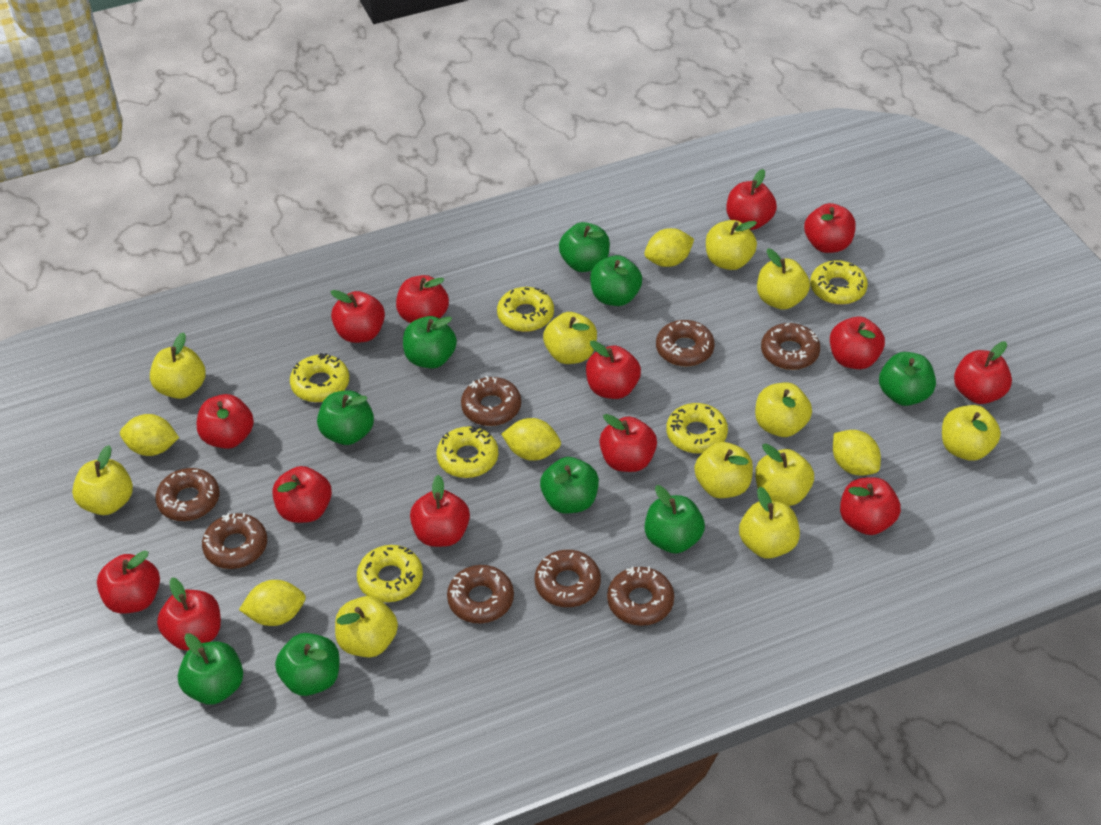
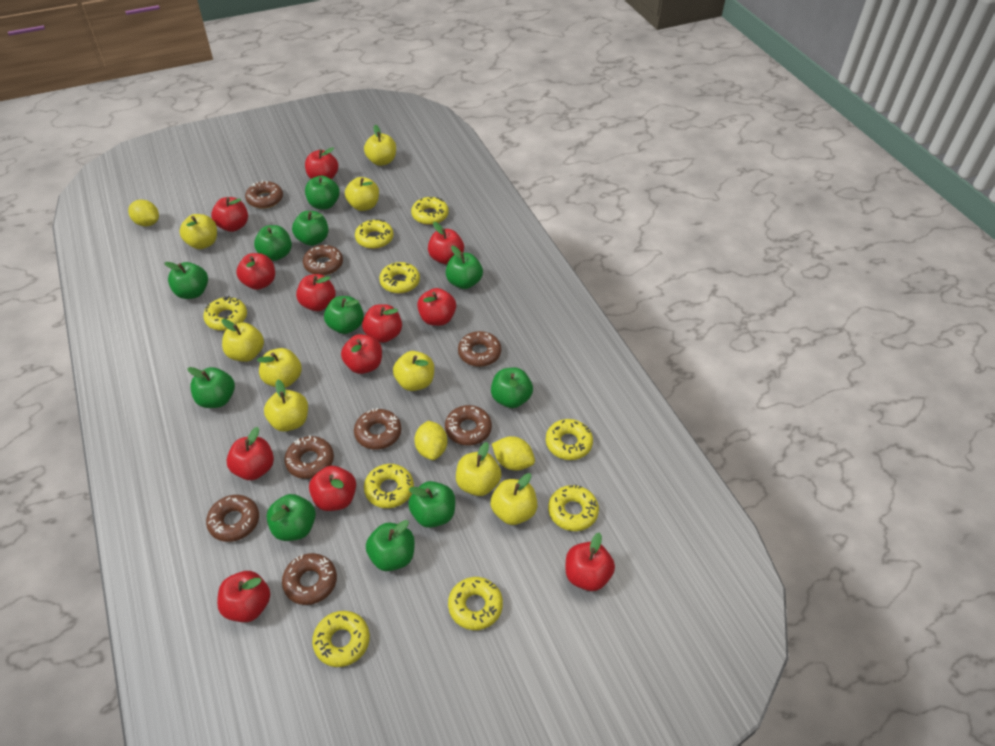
green apple: [178,633,243,705] [275,633,340,696] [317,390,374,445] [403,316,457,368] [540,457,599,513] [559,222,610,272] [590,255,642,306] [645,485,705,554] [879,352,936,406] = 9 -> [164,262,208,299] [187,367,235,408] [254,225,292,261] [267,494,316,541] [292,211,328,246] [305,176,340,209] [324,296,364,334] [366,520,415,571] [408,481,455,528] [446,246,483,289] [491,368,533,408] = 11
red apple: [97,551,160,614] [157,578,221,650] [197,394,254,449] [272,466,332,523] [330,290,385,343] [396,275,449,323] [410,475,470,547] [586,340,641,399] [599,414,657,472] [726,169,777,230] [804,203,856,253] [830,316,885,369] [840,477,901,535] [954,342,1012,404] = 14 -> [211,197,248,232] [217,571,270,622] [226,427,274,480] [236,253,275,290] [296,274,336,311] [305,147,338,180] [309,466,356,511] [341,334,382,374] [362,304,402,343] [417,288,456,326] [428,222,464,264] [566,532,615,591] = 12
yellow apple: [72,445,133,515] [150,332,206,399] [335,596,398,657] [543,312,597,364] [694,442,753,498] [706,220,757,270] [739,487,800,559] [755,382,812,437] [755,444,814,506] [757,248,810,310] [942,405,1001,461] = 11 -> [180,214,217,249] [222,319,264,362] [257,348,302,388] [264,380,308,432] [345,177,379,211] [364,125,396,166] [393,351,434,391] [456,442,501,496] [490,473,537,525] = 9
yellow donut: [290,353,349,402] [357,545,423,602] [436,426,498,478] [497,287,554,332] [666,403,728,453] [810,260,868,305] = 6 -> [203,296,247,331] [312,611,370,667] [355,219,394,249] [364,464,414,508] [379,262,420,293] [411,197,449,225] [448,577,503,630] [546,419,593,460] [548,485,599,531] = 9
yellow lemon: [120,414,179,456] [239,580,306,626] [501,418,561,461] [644,228,694,267] [833,430,881,476] = 5 -> [128,200,159,226] [414,421,447,460] [492,436,535,471] = 3

